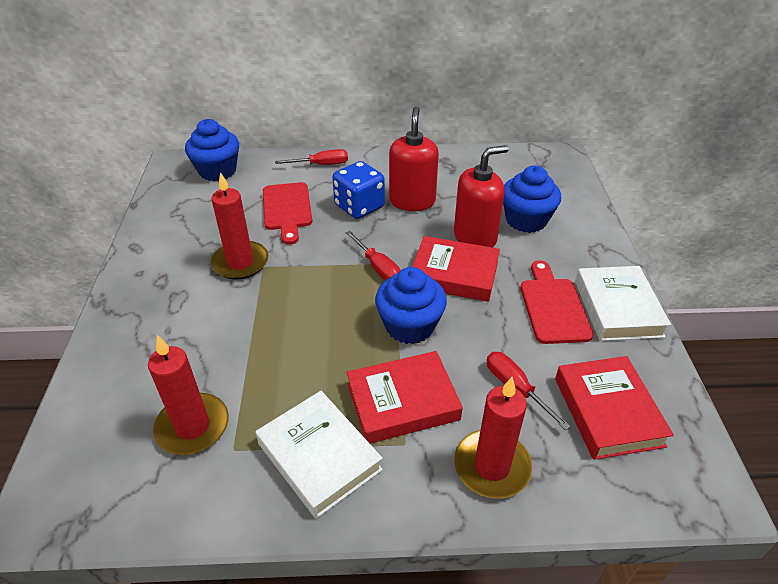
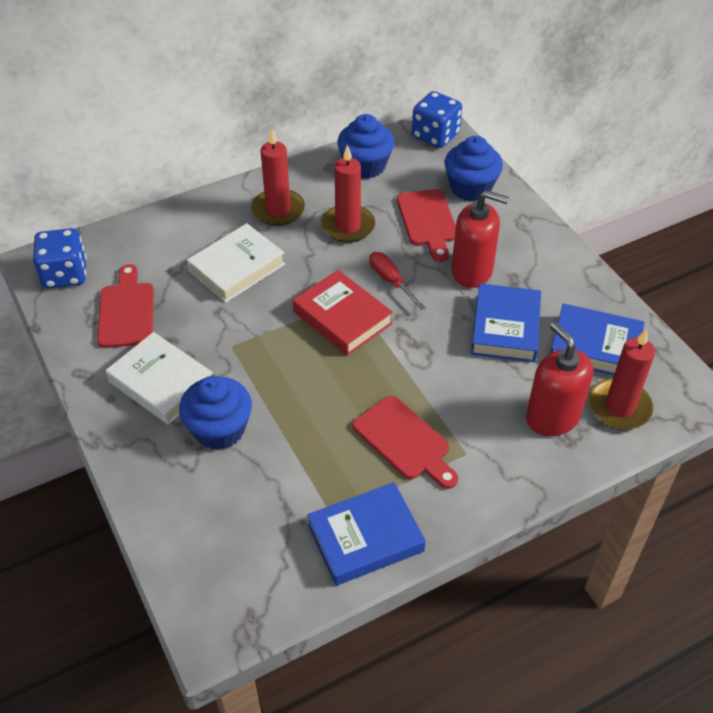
blue book: none = 0 -> [307,482,426,586] [471,283,541,362] [550,304,645,375] = 3
blue dice: [333,161,385,219] = 1 -> [33,228,87,289] [412,91,462,148] = 2
red book: [346,351,463,444] [412,236,500,302] [555,356,674,460] = 3 -> [293,270,393,356] = 1
red cutting board: [263,182,312,245] [520,260,594,344] = 2 -> [97,264,154,348] [353,396,458,489] [397,189,456,262] = 3
red screwdriver: [275,149,348,165] [346,231,401,281] [487,352,570,430] = 3 -> [369,252,426,310] = 1

